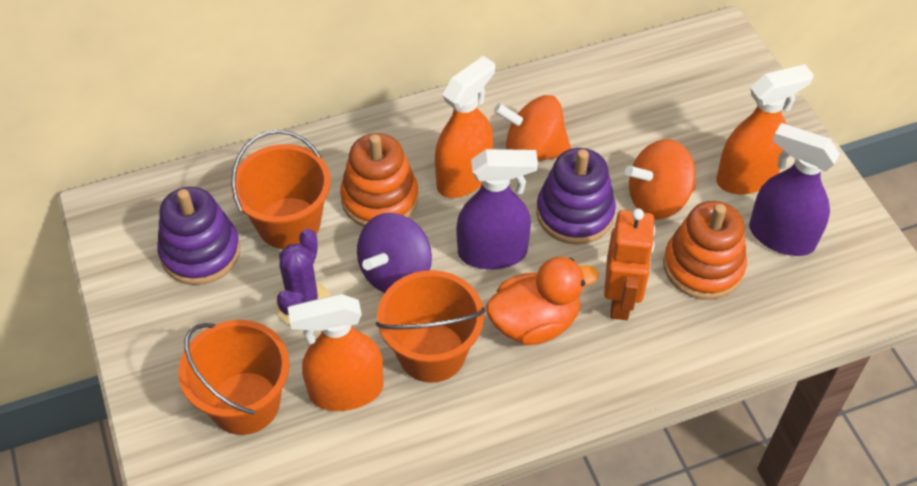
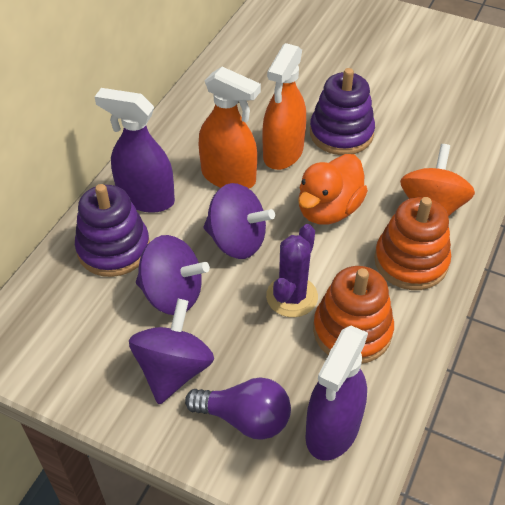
orange bucket: [178,320,290,435] [231,130,331,249] [376,270,485,383] = 3 -> none = 0
orange robot: [604,209,655,320] = 1 -> none = 0
orange spinning top: [494,95,571,162] [625,139,695,220] = 2 -> [400,144,475,217] = 1
orange spray bottle: [288,294,383,411] [435,56,495,198] [716,64,814,194] = 3 -> [198,67,261,188] [263,43,306,170] = 2
purple light bulb: none = 0 -> [185,378,291,440] = 1
purple spinning top: [357,213,432,293] = 1 -> [129,299,214,404] [136,235,210,315] [203,183,275,259] = 3

